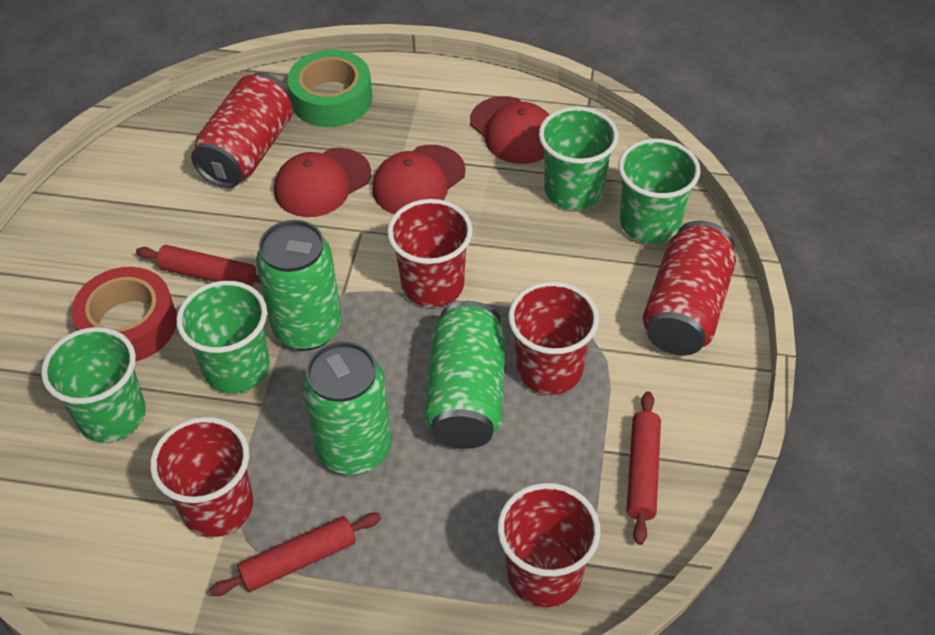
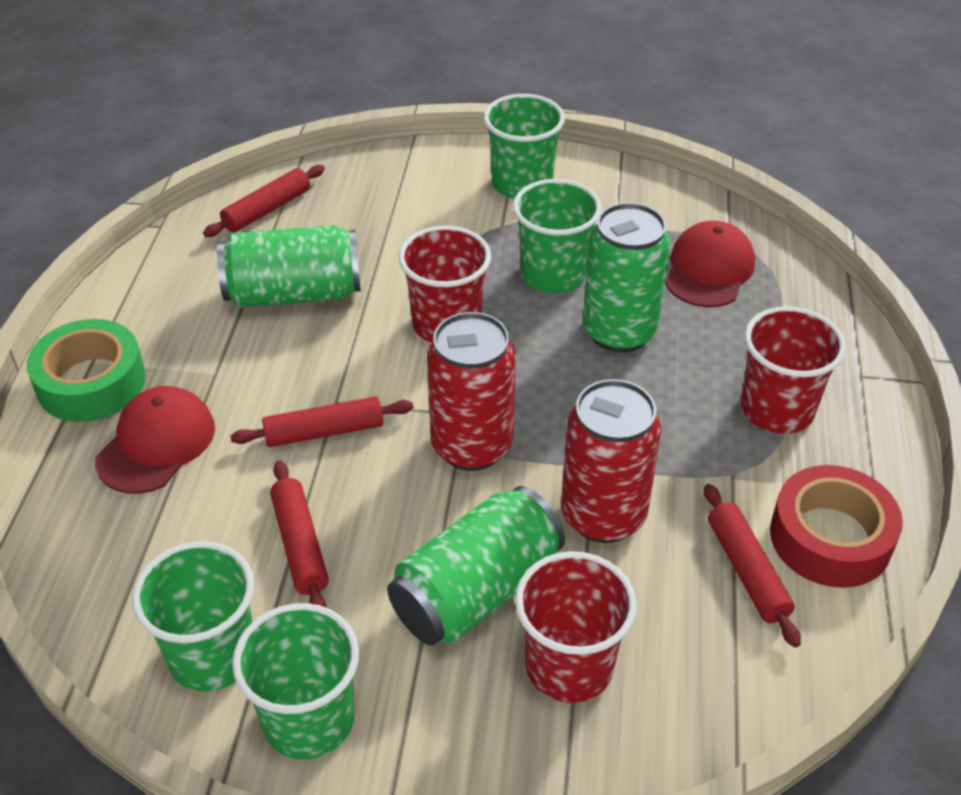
red cap: [274,148,371,217] [372,145,466,214] [470,96,549,164] = 3 -> [95,386,215,494] [665,221,755,307] = 2
red cup: [150,417,253,537] [387,199,473,307] [497,483,601,607] [508,281,599,395] = 4 -> [398,226,491,342] [515,551,637,703] [741,306,846,434] = 3
red rolling pin: [136,245,261,287] [209,513,381,596] [627,391,661,545] = 3 -> [203,165,325,237] [230,396,413,447] [270,460,329,607] [704,484,801,647] = 4

